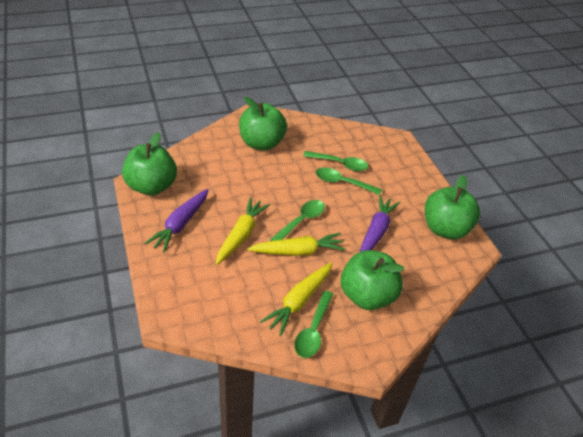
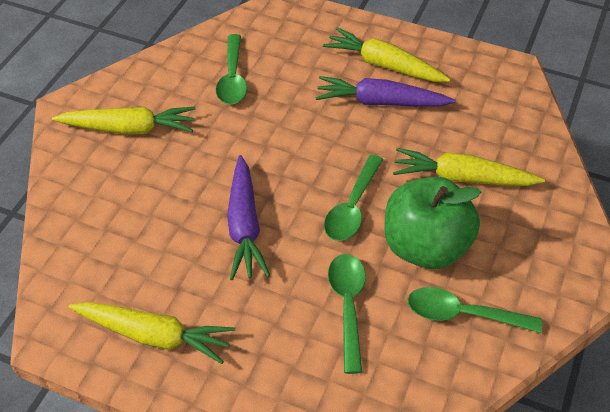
green apple: [122,132,177,195] [239,97,287,150] [341,250,404,310] [425,175,480,239] = 4 -> [384,177,481,269] = 1
yellow carrot: [216,198,270,265] [247,233,346,256] [260,263,332,336] = 3 -> [52,106,195,134] [69,302,235,364] [323,27,451,82] [393,148,545,186] = 4

